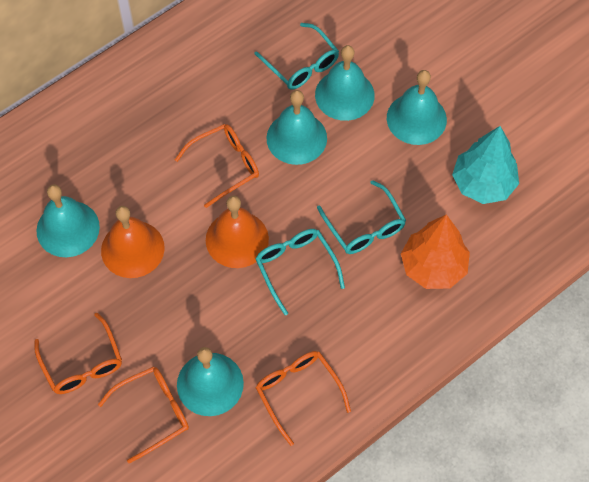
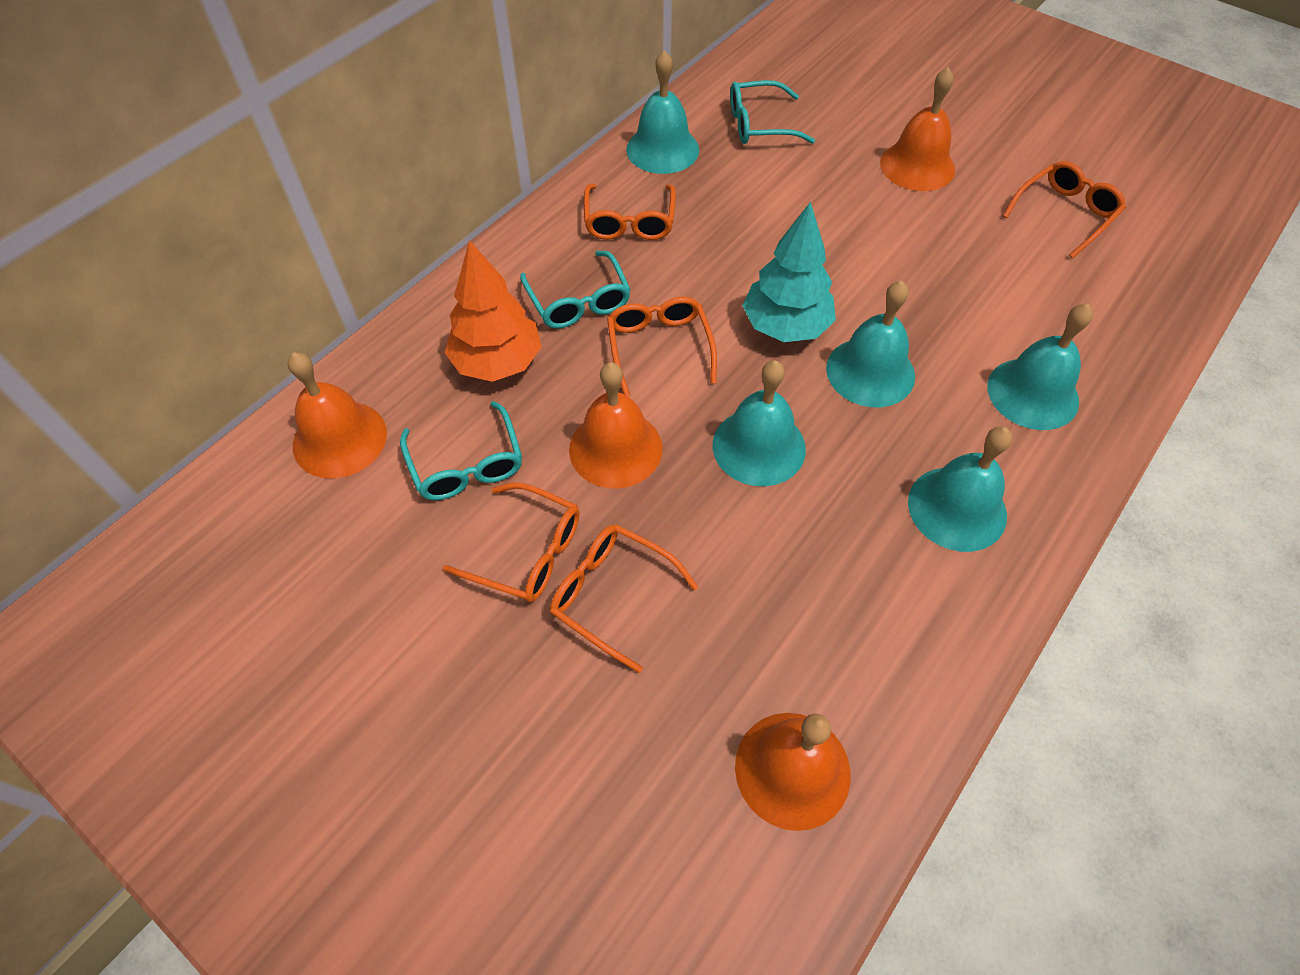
orange bell: [101,206,165,278] [206,196,269,268] = 2 -> [288,352,387,478] [569,362,662,489] [735,713,851,831] [880,67,955,191] = 4
orange glasses: [34,312,122,394] [98,366,189,464] [175,124,259,208] [256,351,351,446] = 4 -> [443,483,580,602] [550,524,698,673] [584,184,676,240] [607,297,717,396] [1003,161,1126,258] = 5

